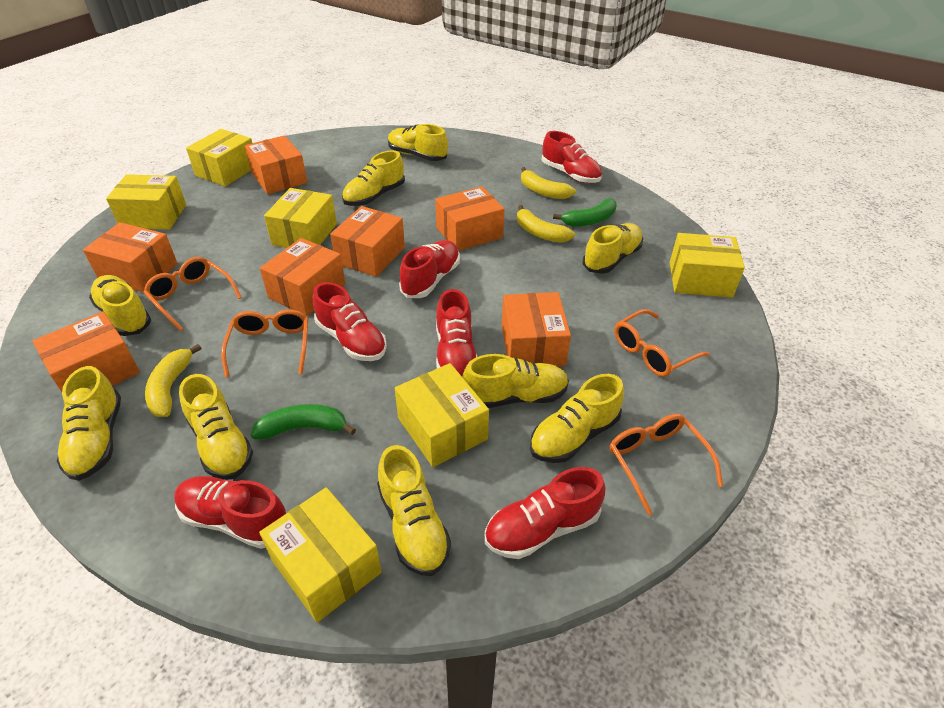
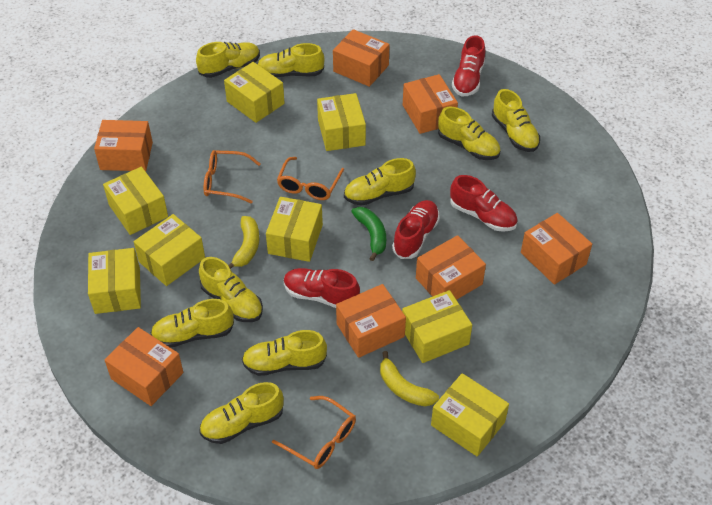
green banana: [251,404,356,440] [553,198,617,227] = 2 -> [351,207,386,261] = 1
orange glasses: [143,257,242,331] [221,309,308,378] [610,414,723,515] [614,309,710,377] = 4 -> [204,150,261,203] [272,396,356,469] [277,157,344,200] = 3
red shoe: [174,476,287,549] [313,282,387,361] [399,240,460,298] [436,289,478,376] [485,467,605,559] [542,131,602,183] = 6 -> [284,268,360,308] [392,200,440,259] [450,175,518,232] [452,35,485,97] = 4
yellow banana: [145,344,202,417] [517,205,575,243] [521,167,576,199] = 3 -> [228,216,259,269] [380,351,439,406] = 2
yellow box: [106,174,186,230] [186,129,252,186] [259,487,382,622] [264,188,337,248] [395,363,489,467] [670,233,745,298] = 6 -> [88,248,141,314] [103,167,168,235] [134,214,205,286] [224,62,285,123] [266,197,323,262] [317,93,366,151] [402,290,472,363] [431,373,509,457] = 8

